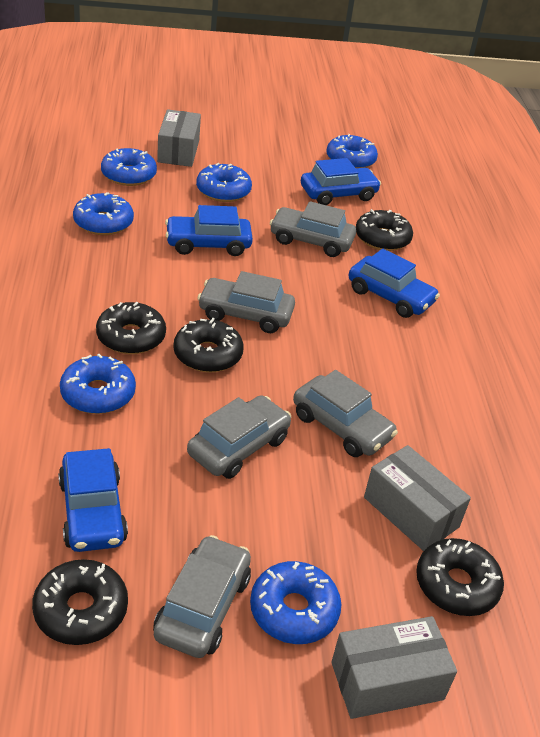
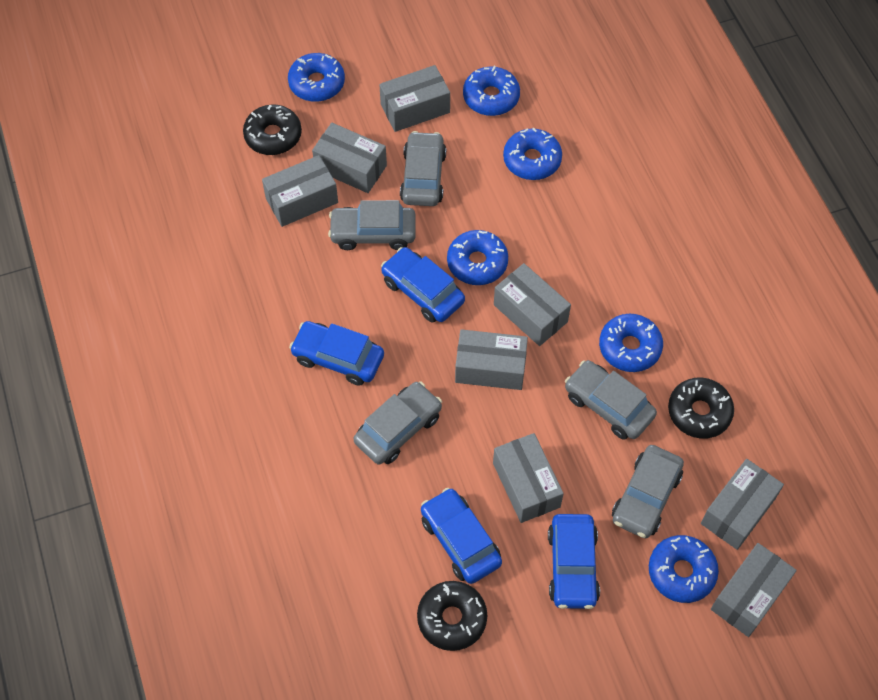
black donut: [32,559,128,645] [96,302,166,354] [173,318,244,373] [356,209,413,251] [416,538,504,616] = 5 -> [243,104,302,155] [417,581,487,651] [668,378,734,439] = 3
grey box: [157,109,201,167] [331,616,457,719] [364,445,471,551] = 3 -> [262,155,338,227] [312,123,387,193] [379,65,450,132] [455,329,528,390] [493,433,564,523] [494,263,571,346] [701,459,784,550] [711,543,797,637] = 8

